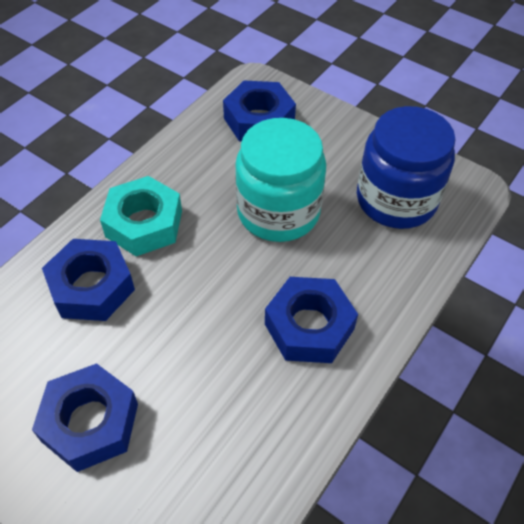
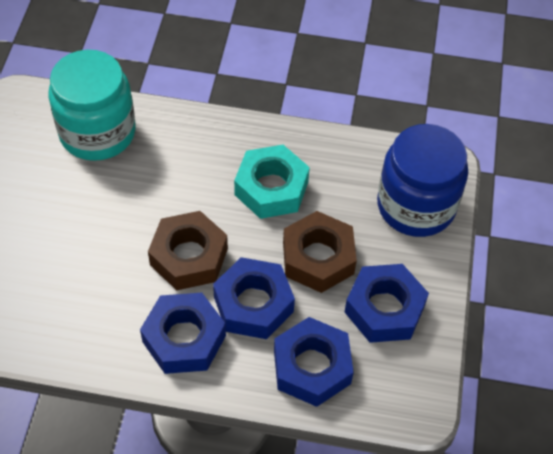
brown nut: none = 0 -> [148,211,228,290] [283,211,357,293] = 2

